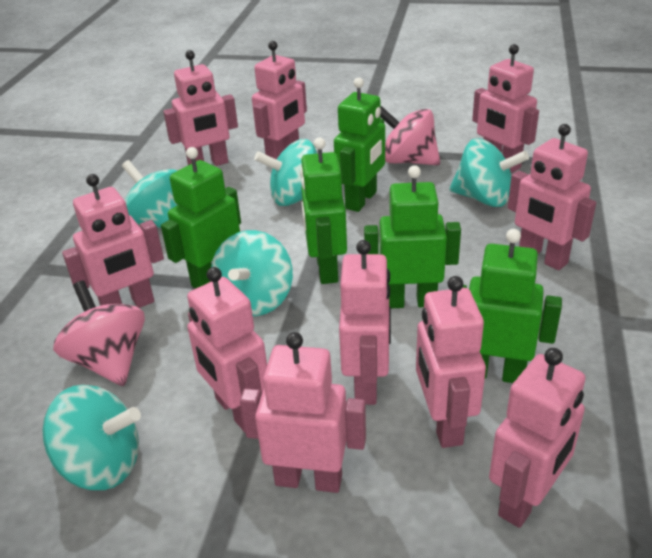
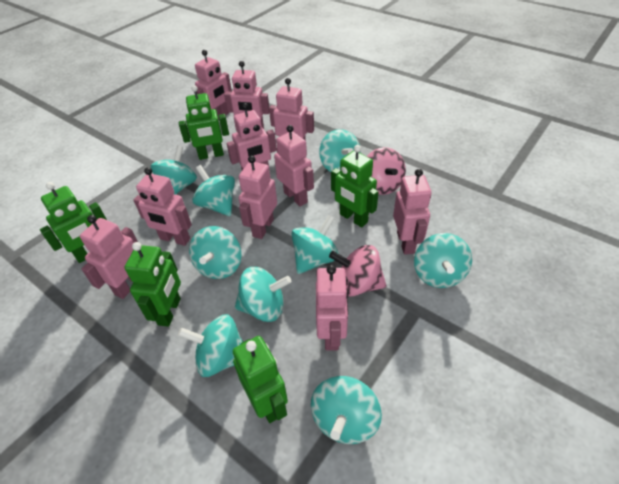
turquoise spinning top: [42,385,141,490] [122,160,178,228] [211,230,293,316] [254,139,317,206] [449,138,529,207] = 5 -> [151,145,197,195] [178,314,243,377] [189,226,241,279] [192,165,235,216] [235,267,291,322] [291,215,339,274] [311,376,382,444] [319,129,361,172] [414,233,472,288] = 9

